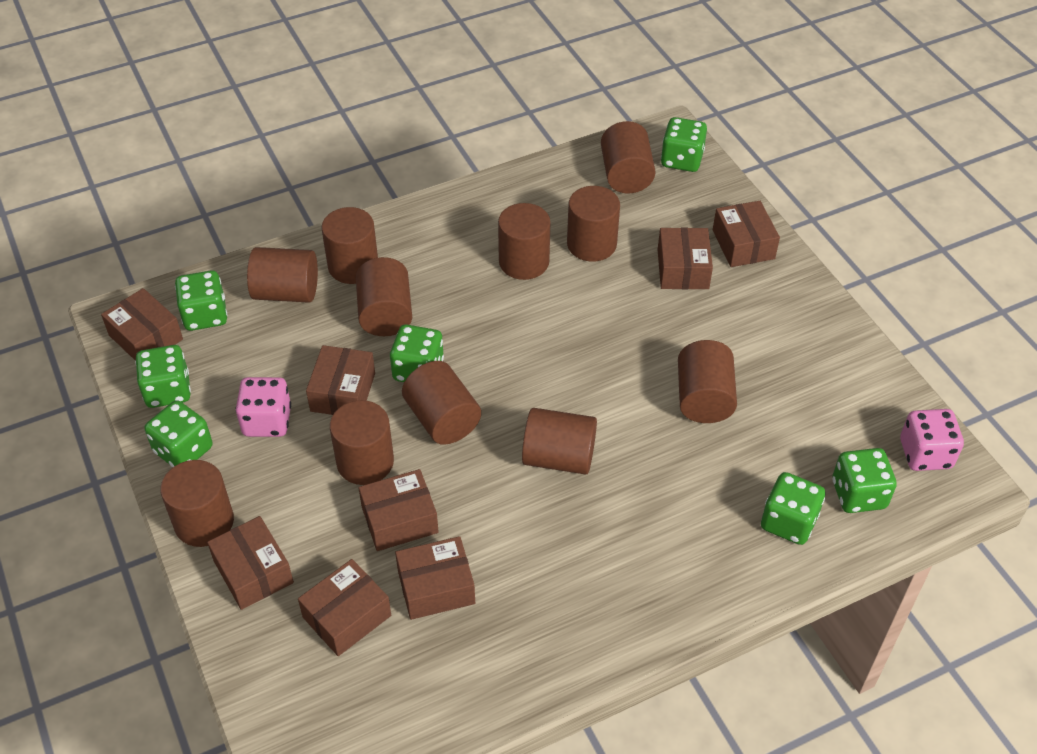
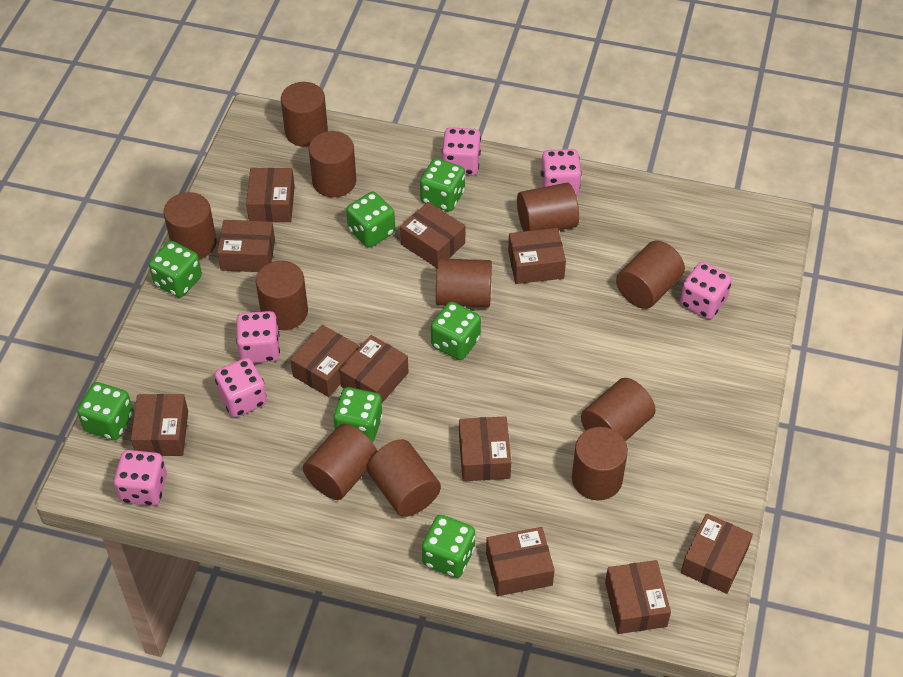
brown box: [101,288,183,361] [207,516,294,610] [298,559,391,656] [306,345,375,415] [359,469,439,551] [395,536,475,620] [658,228,713,289] [713,201,780,267] = 8 -> [131,394,188,456] [217,220,275,272] [246,168,295,222] [290,325,359,397] [339,335,409,403] [400,202,465,268] [459,416,511,481] [486,527,555,596] [508,228,566,284] [605,560,671,634] [681,513,753,594] = 11
pink dice: [235,377,291,437] [900,409,964,471] = 2 -> [114,450,167,506] [214,358,267,417] [236,311,280,363] [442,127,481,176] [541,149,582,196] [680,262,732,319] = 6

